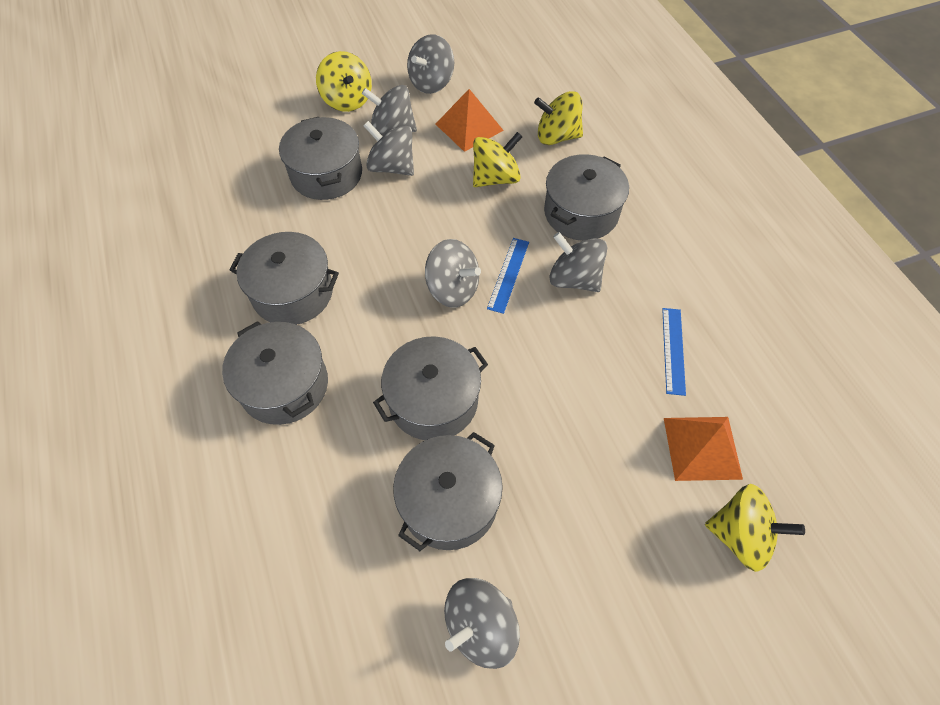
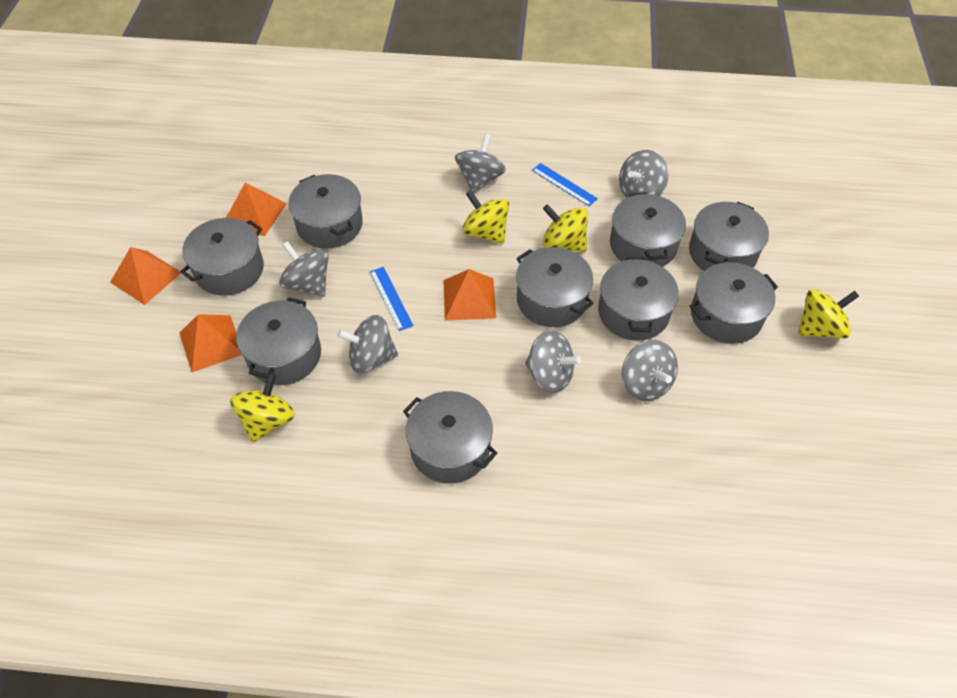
grey pot: [222,321,328,425] [230,232,339,325] [279,117,362,200] [373,336,488,440] [393,432,503,551] [544,154,629,241] = 6 -> [180,218,264,296] [236,297,321,385] [288,174,363,249] [403,391,497,484] [516,247,594,327] [598,257,679,341] [610,192,686,267] [689,202,769,271] [690,262,778,344] = 9
orange pyramid: [436,89,504,152] [664,417,743,481] = 2 -> [110,247,181,305] [180,314,242,372] [226,182,287,236] [444,269,496,320] = 4

